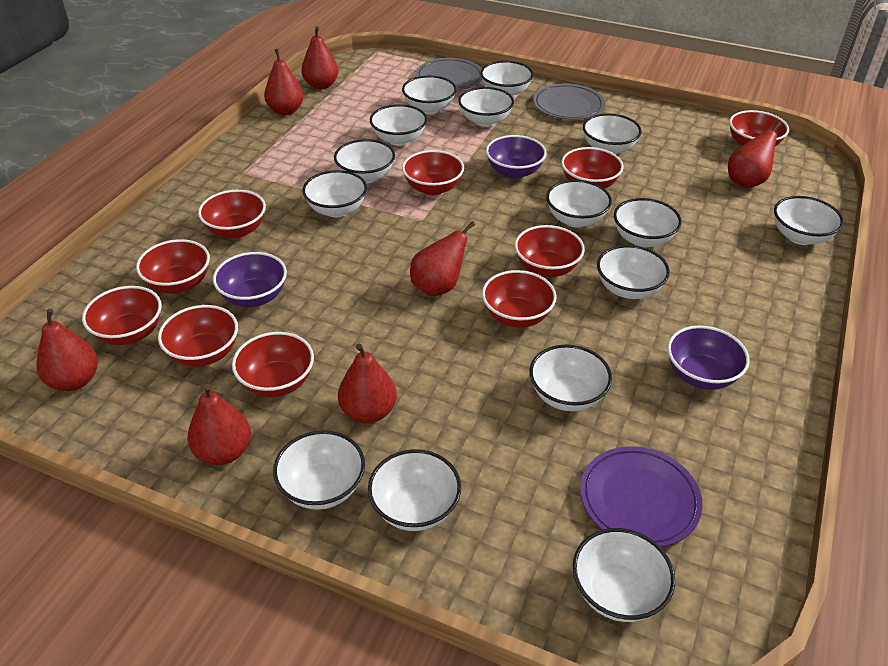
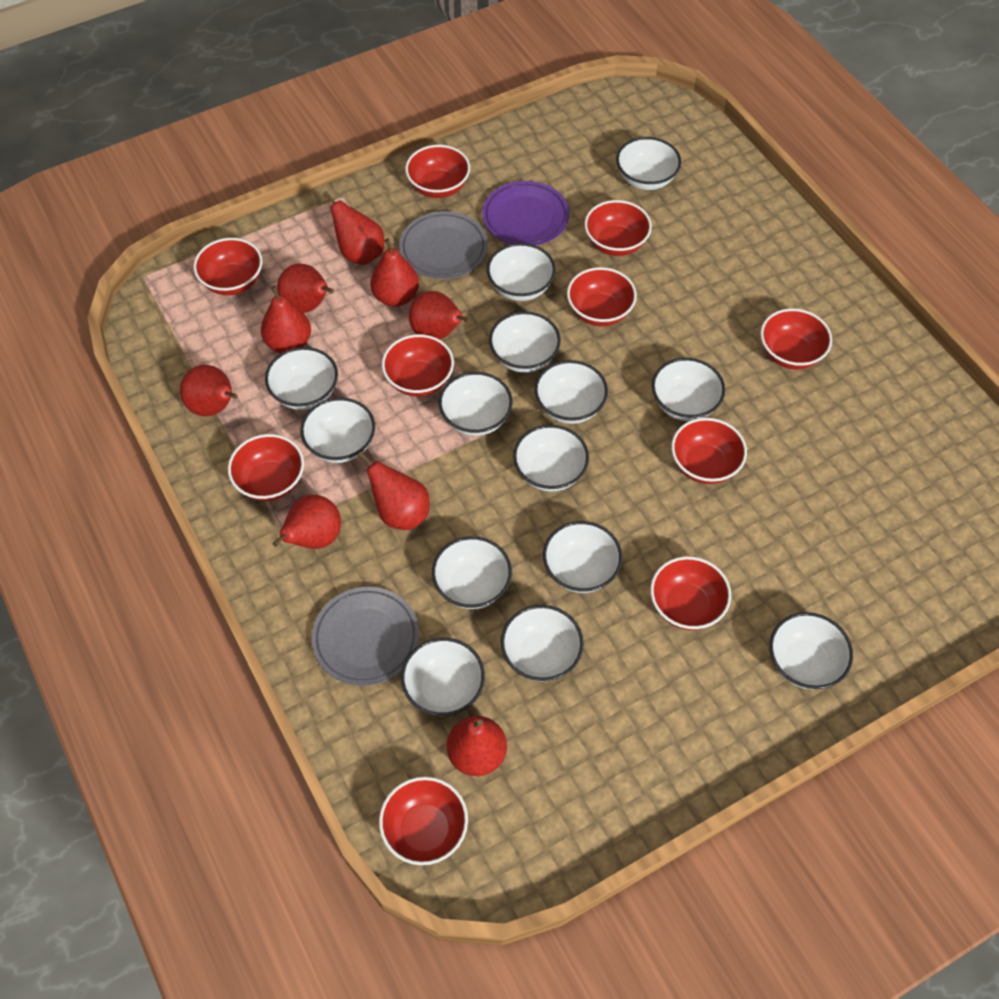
purple bowl: [213,252,287,307] [486,135,547,179] [667,325,749,390] = 3 -> none = 0
red pear: [36,309,98,391] [187,384,251,465] [264,49,303,115] [301,26,339,89] [338,344,397,423] [410,221,475,296] [728,121,781,188] = 7 -> [180,365,238,416] [261,286,311,353] [272,495,341,549] [277,264,334,313] [323,191,385,265] [358,452,430,530] [370,238,419,307] [409,291,470,340] [447,716,507,776] = 9
white bowl: [273,430,365,510] [302,170,367,217] [334,139,395,184] [368,449,461,531] [370,104,427,146] [402,76,457,114] [458,87,514,127] [480,61,533,97] [529,345,612,411] [546,180,612,228] [573,528,675,622] [583,114,642,154] [597,245,670,299] [614,198,682,248] [774,196,844,245] = 15 -> [265,347,338,410] [301,397,375,463] [401,638,485,716] [432,536,512,609] [439,372,512,436] [487,243,556,301] [489,311,561,373] [501,605,584,682] [513,425,589,492] [535,360,608,424] [543,521,622,593] [616,137,681,190] [652,358,725,421] [770,612,853,690] = 14

